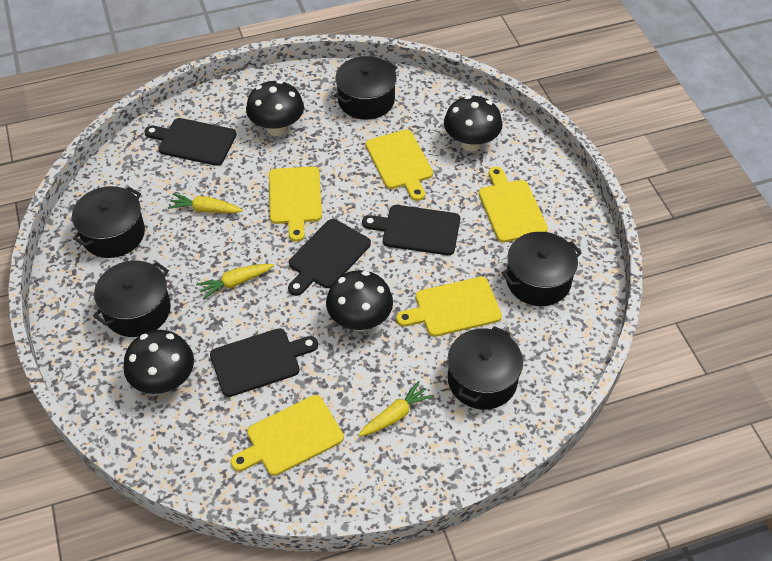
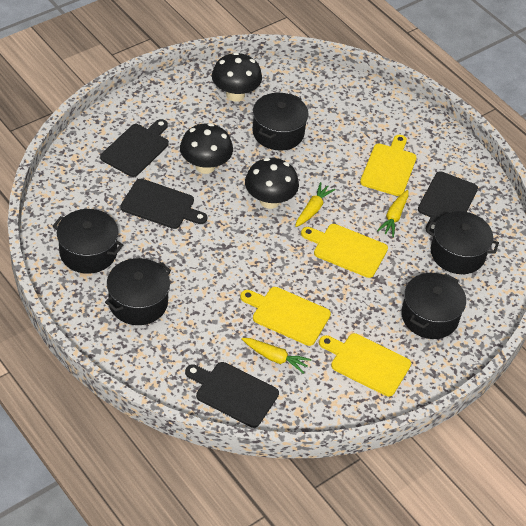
black mushroom: [123,330,194,394] [246,80,304,136] [326,270,393,331] [444,95,502,152] = 4 -> [180,123,233,174] [212,52,262,101] [245,158,299,209] = 3
yellow cutting board: [231,395,344,476] [269,166,322,242] [366,130,433,201] [396,277,502,337] [479,167,548,243] = 5 -> [240,287,331,346] [301,224,388,278] [319,333,411,397] [360,135,417,196] = 4

